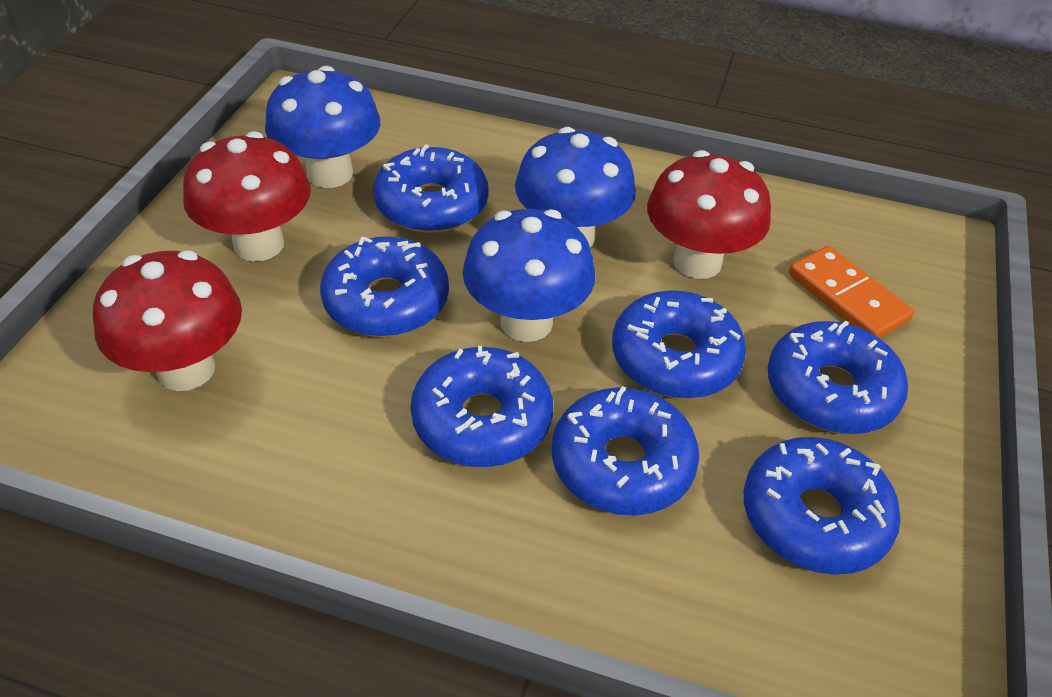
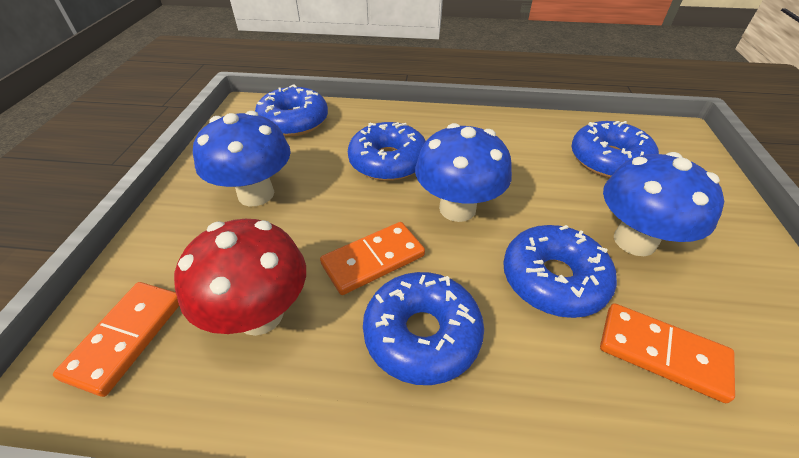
blue donut: [320,236,449,337] [373,144,489,233] [410,346,553,467] [552,386,699,516] [612,290,746,399] [744,437,901,575] [768,321,908,434] = 7 -> [255,85,328,137] [348,122,426,181] [363,272,484,385] [503,225,617,318] [571,121,659,178] = 5
orange domino: [789,246,914,338] = 1 -> [53,282,179,397] [320,222,425,295] [600,303,735,403] = 3
red mushroom: [93,250,242,391] [183,131,311,261] [647,150,771,279] = 3 -> [174,219,306,336] = 1

